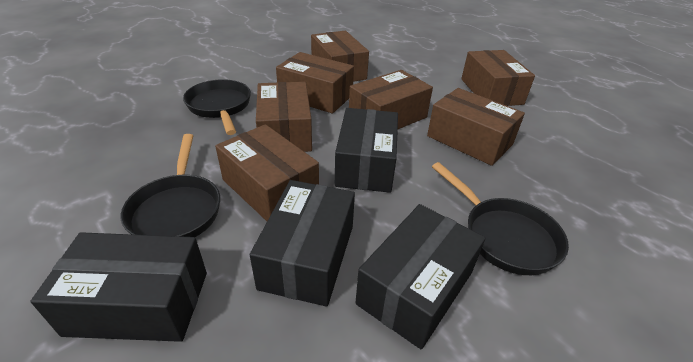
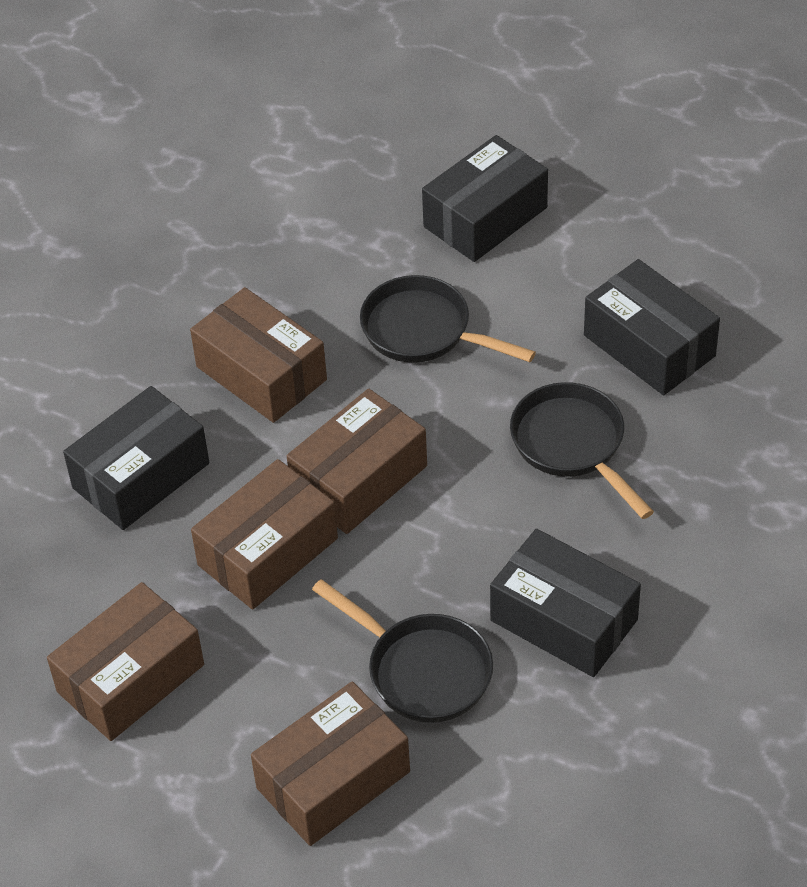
brown box: [215,124,319,221] [256,82,312,152] [276,52,354,113] [311,31,369,82] [349,70,433,129] [427,88,525,166] [461,50,535,106] = 7 -> [47,582,204,741] [190,287,327,423] [191,459,338,609] [251,681,410,846] [287,389,427,534] = 5

